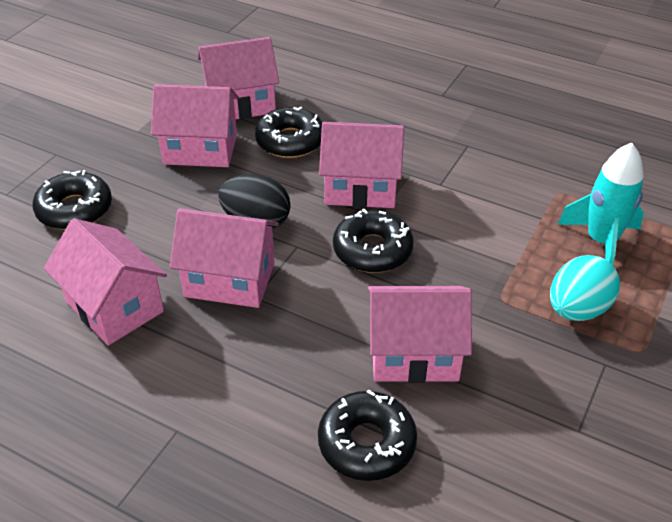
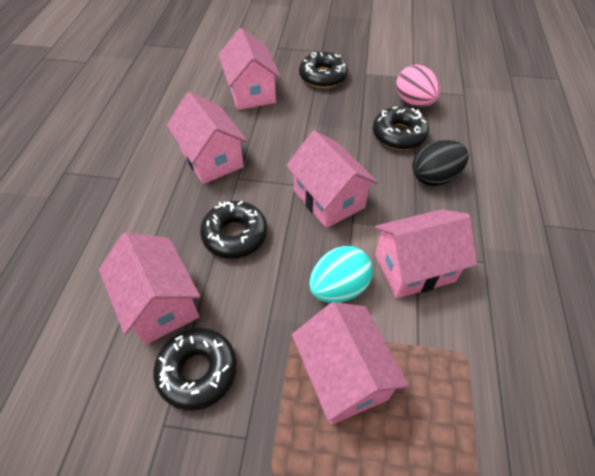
pink egg: none = 0 -> [396,65,440,107] = 1
turquoise rocket: [557,143,644,265] = 1 -> none = 0

